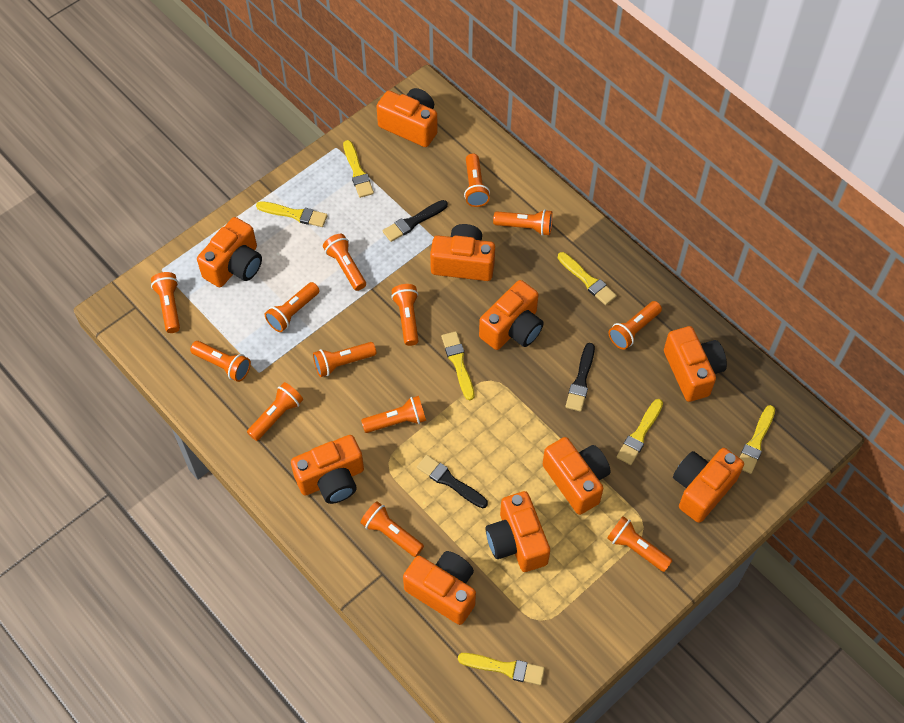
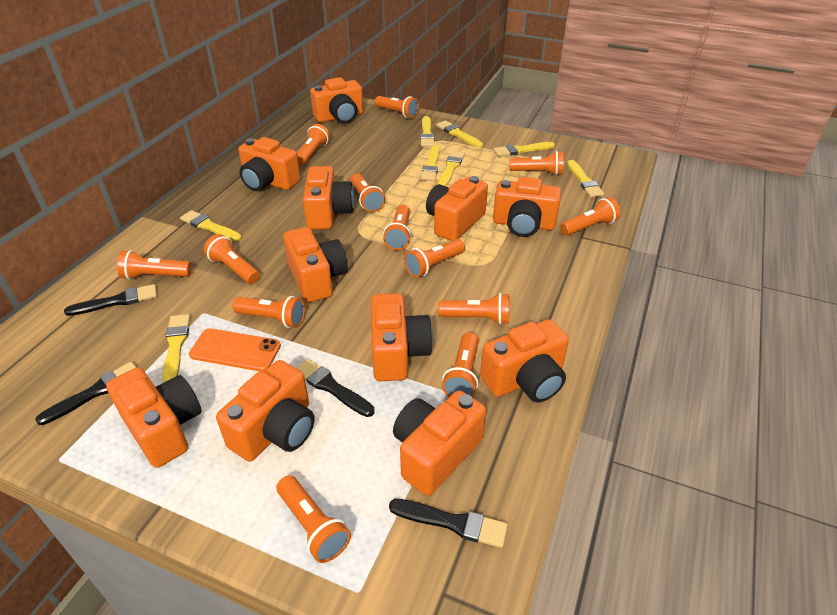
black brush: [383,200,448,242] [417,455,488,508] [565,343,595,412] = 3 -> [35,362,137,425] [64,284,157,316] [296,359,374,417] [389,499,508,548] = 4
orange camera: [197,217,262,287] [291,435,364,504] [376,88,438,147] [403,551,476,625] [430,224,495,281] [479,280,544,350] [486,491,550,572] [543,437,611,515] [664,326,727,402] [673,448,744,523] = 10 -> [106,367,202,468] [216,360,315,462] [239,137,300,191] [283,227,348,303] [303,166,354,229] [310,77,363,124] [371,293,433,381] [393,390,486,496] [426,176,488,241] [480,319,569,403] [493,177,561,237] = 11
orange phone: none = 0 -> [189,328,281,371] = 1
yellow brush: [256,201,328,227] [343,140,374,198] [441,331,474,400] [458,653,545,685] [558,252,617,305] [616,399,663,465] [740,405,775,474] = 7 -> [162,314,190,383] [180,210,242,242] [420,116,434,147] [421,146,440,181] [436,120,483,148] [438,151,465,186] [493,142,555,157] [567,160,604,197] = 8

